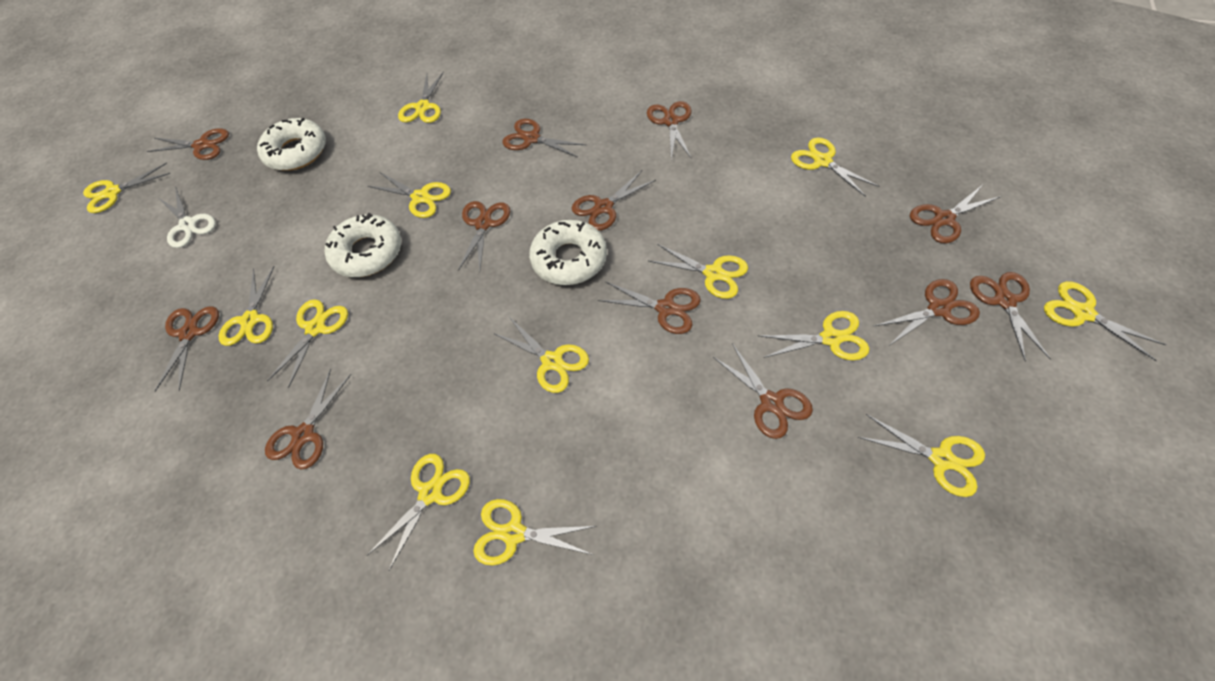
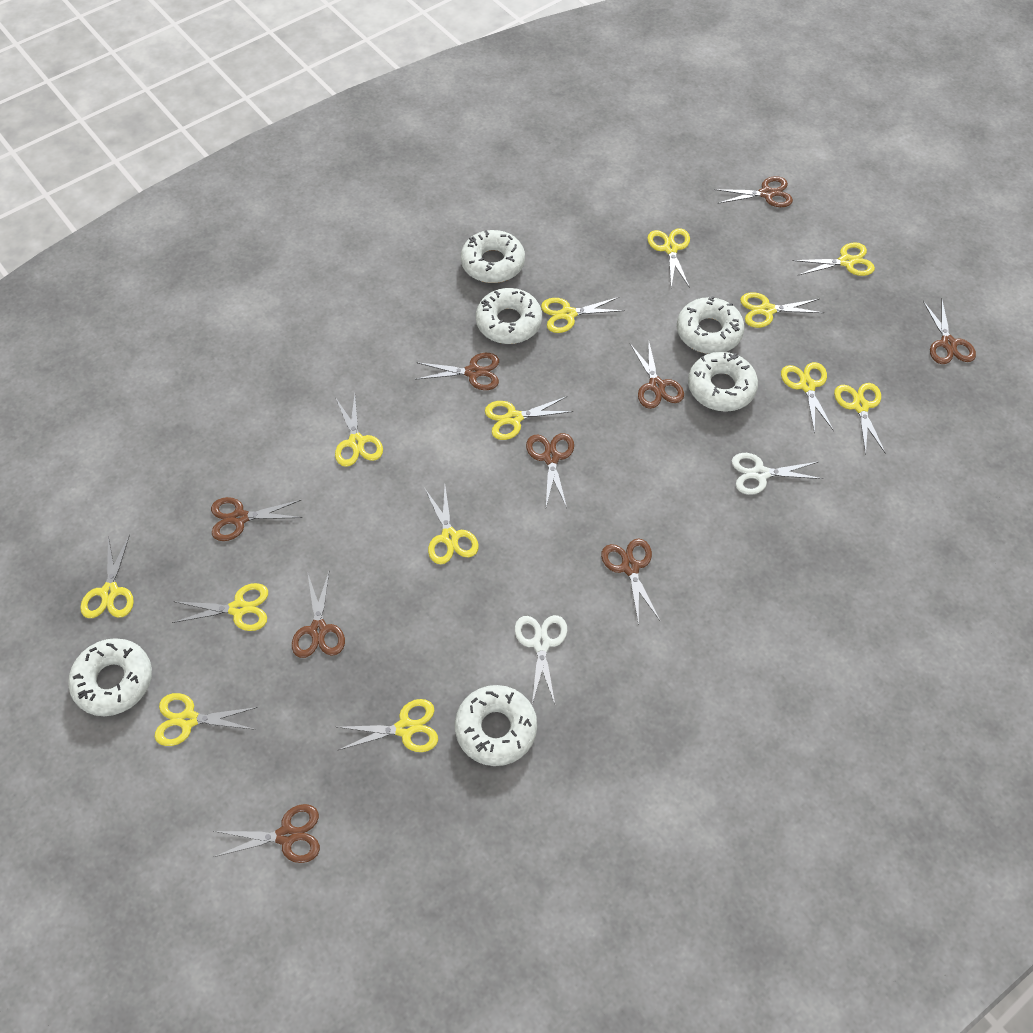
brown scissors: [147,129,229,160] [154,306,219,392] [265,369,351,470] [458,201,510,271] [502,119,586,157] [572,170,656,231] [598,281,701,334] [647,101,692,159] [713,343,813,439] [874,279,980,345] [910,185,1001,243] [970,272,1051,362] = 12 -> [211,497,302,541] [214,804,320,863] [292,572,345,658] [415,353,499,390] [526,433,574,508] [601,538,660,625] [630,339,684,409] [715,176,793,207] [923,300,976,364] = 9
white donut: [257,118,326,171] [325,213,401,277] [529,220,607,285] = 3 -> [68,638,152,716] [455,685,537,766] [461,230,525,283] [476,288,542,344] [677,296,744,354] [688,352,758,412] = 6
white scissors: [157,188,216,248] = 1 -> [515,615,567,704] [732,453,823,495] = 2

